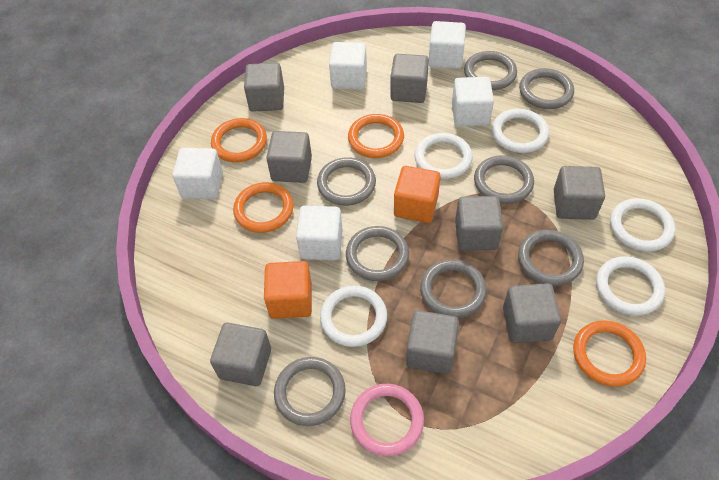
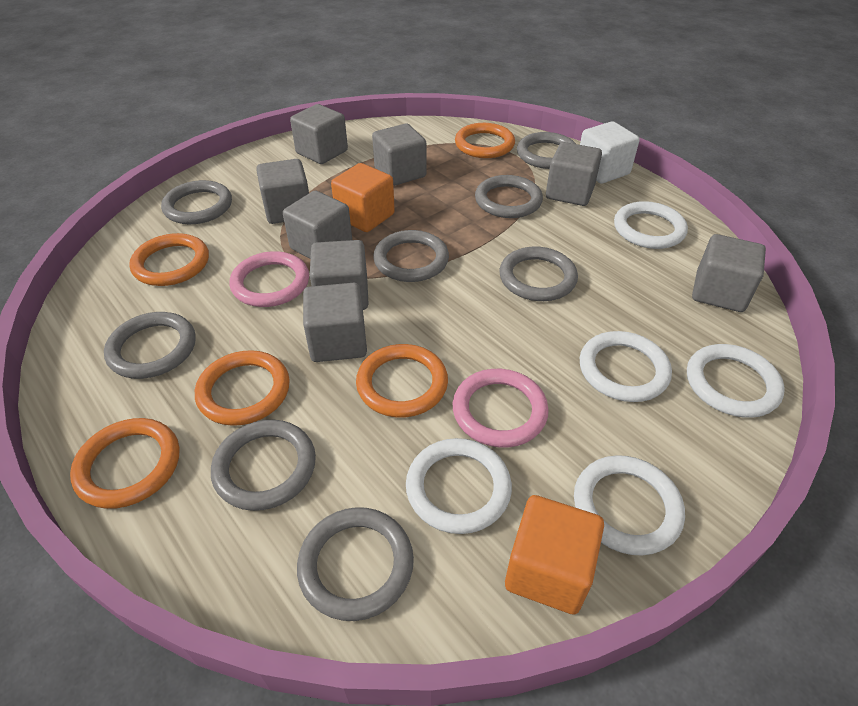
orange ring: [211,118,267,162] [233,182,294,233] [348,114,404,158] [573,320,646,387] = 4 -> [70,418,180,509] [129,233,209,286] [195,350,290,426] [356,344,448,418] [455,123,515,158] = 5
pink ring: [350,384,424,456] = 1 -> [230,251,309,307] [453,369,549,448] = 2
white cube: [172,148,223,199] [296,206,343,260] [329,42,367,90] [429,21,466,69] [452,77,494,126] = 5 -> [580,121,640,183] = 1

